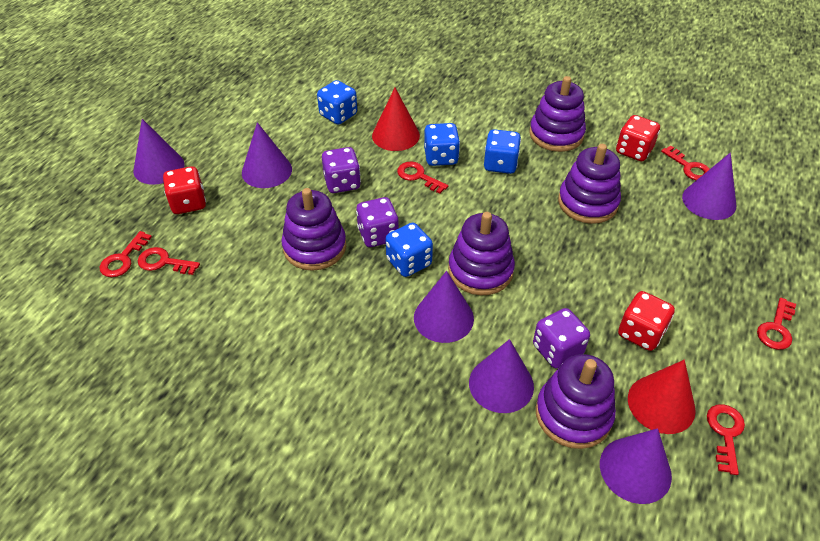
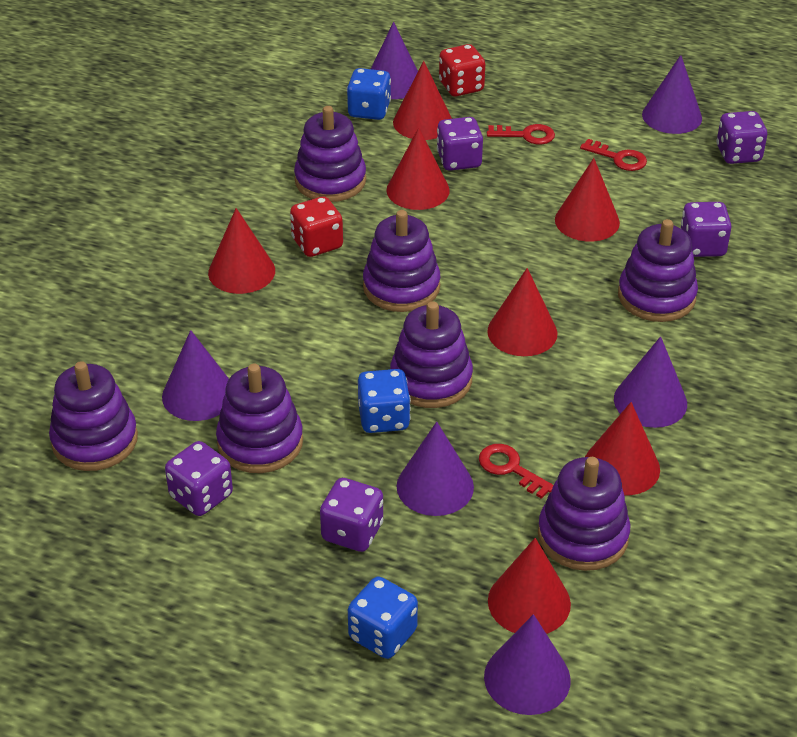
blue dice: [317,80,357,125] [386,223,433,277] [424,123,460,166] [484,129,521,174] = 4 -> [347,68,391,120] [348,577,418,659] [358,369,411,433] = 3
purple dice: [322,147,361,193] [356,197,399,247] [533,308,590,369] = 3 -> [165,441,233,516] [320,478,383,552] [437,117,483,171] [681,202,732,257] [716,111,767,164] = 5
purple stacking toy: [281,188,346,271] [448,212,515,295] [529,76,586,152] [536,354,616,449] [558,144,621,224] = 5 -> [49,361,138,471] [216,364,303,473] [294,106,366,202] [363,210,440,312] [390,301,473,408] [538,457,630,571] [618,219,698,322] = 7
red cone: [372,88,420,151] [628,360,696,434] = 2 -> [208,208,275,294] [387,127,450,210] [393,61,452,140] [487,268,557,356] [488,538,571,634] [555,158,620,242] [585,402,660,496] = 7
red dice: [163,166,206,214] [616,115,660,161] [618,291,675,351] = 3 -> [290,196,343,257] [439,44,485,96] = 2
red key: [100,231,152,277] [138,247,200,275] [397,162,448,194] [661,146,710,180] [707,404,745,475] [757,298,796,350] = 6 -> [479,444,553,499] [487,124,555,145] [580,139,647,171] = 3

